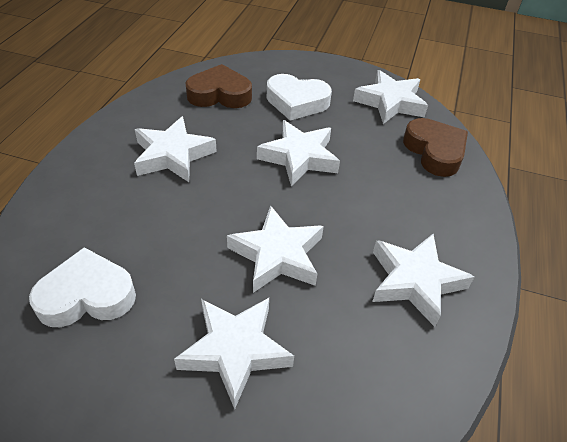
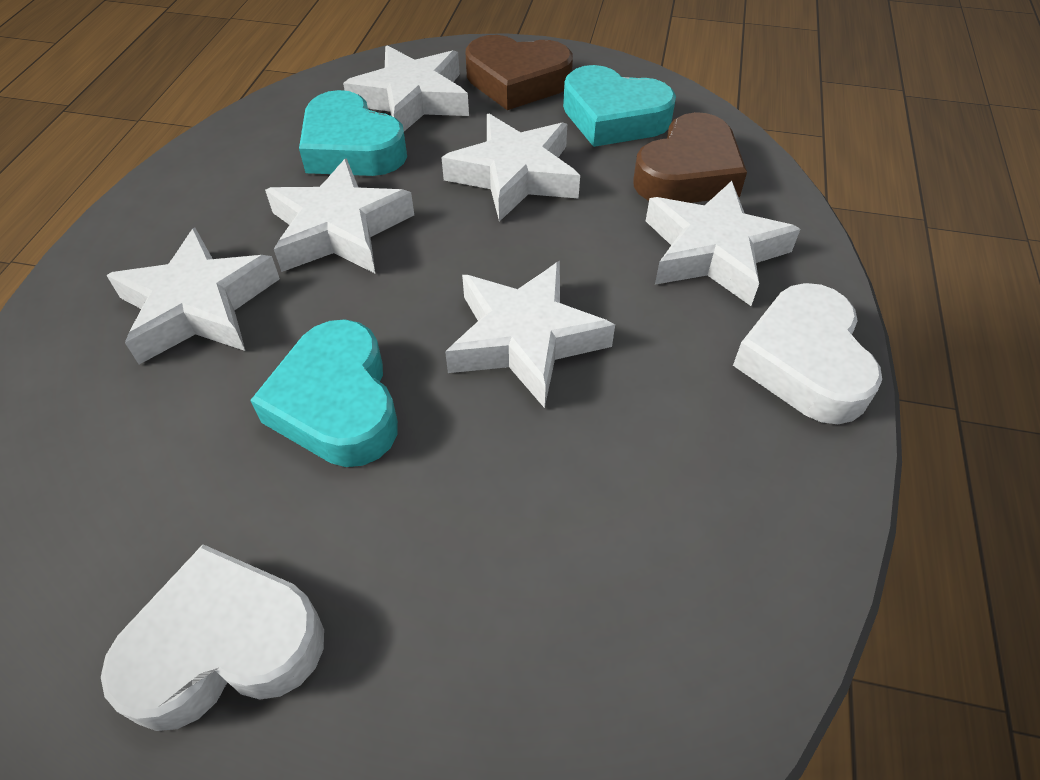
turquoise heart: none = 0 -> [250,319,398,467] [299,90,407,176] [563,65,676,147] = 3

